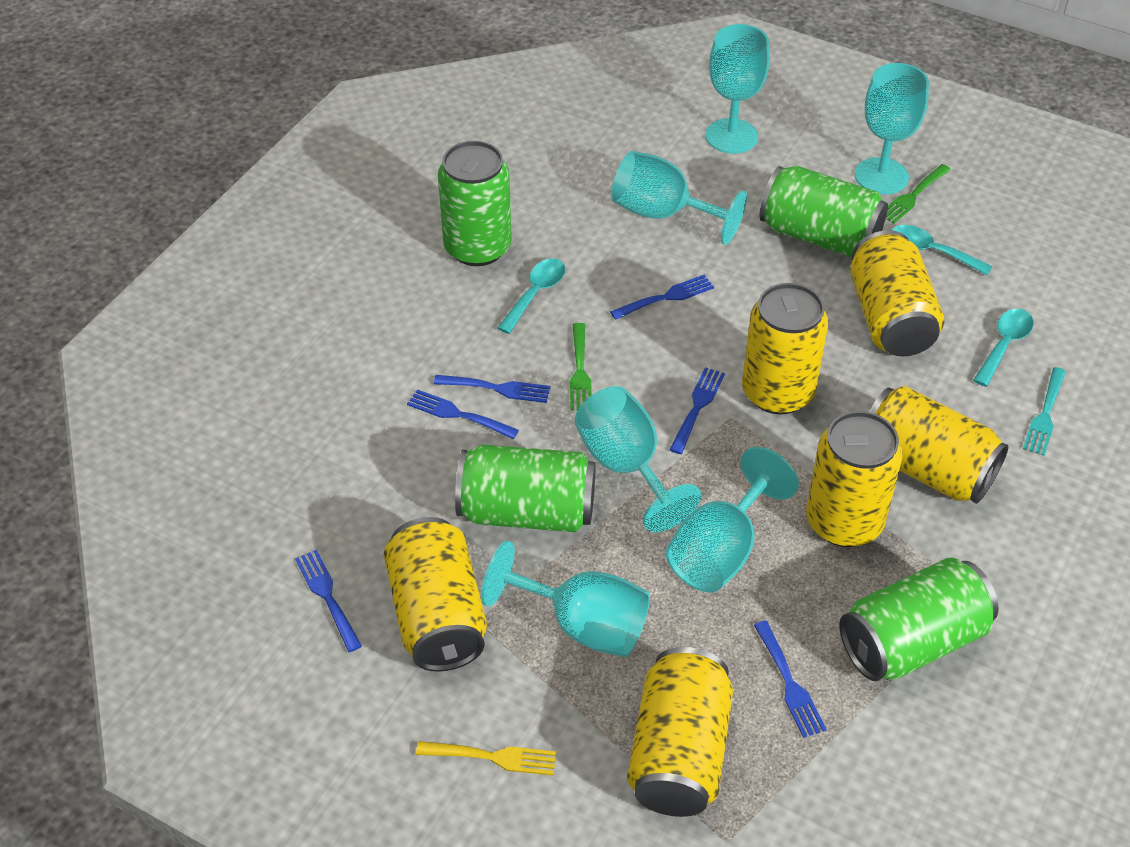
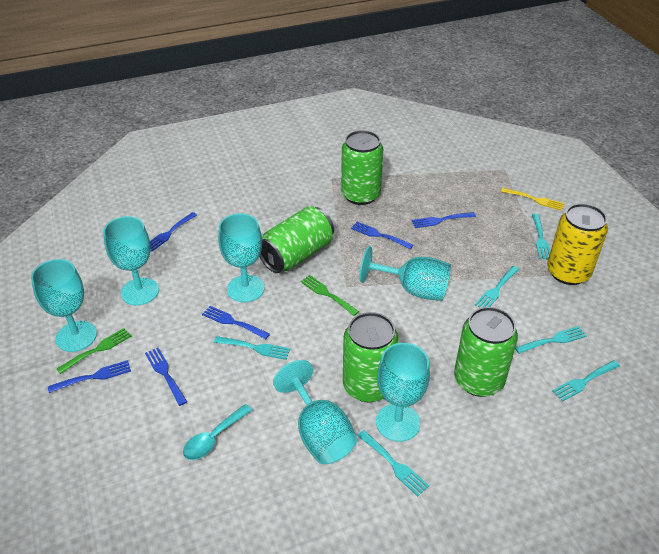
turquoise fork: [1023,367,1066,456] = 1 -> [214,336,290,360] [357,430,429,496] [475,266,519,308] [515,326,587,354] [532,214,550,259] [552,360,620,402] = 6
turquoise spoon: [498,259,565,334] [892,225,993,275] [973,309,1033,387] = 3 -> [183,404,252,460] = 1
yellow can: [384,517,487,672] [627,647,733,817] [742,283,828,414] [806,411,903,547] [850,230,944,357] [869,386,1008,504] = 6 -> [547,204,608,285] = 1

